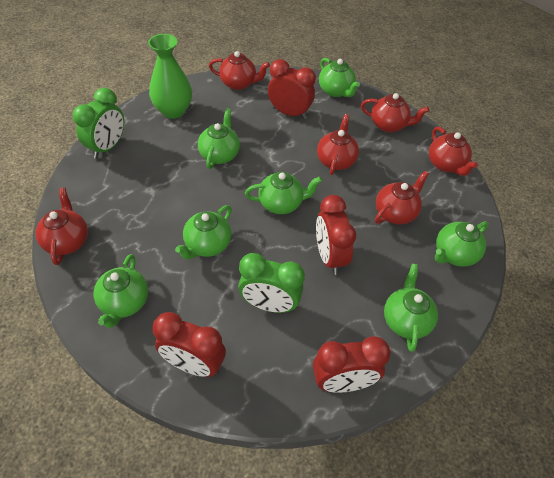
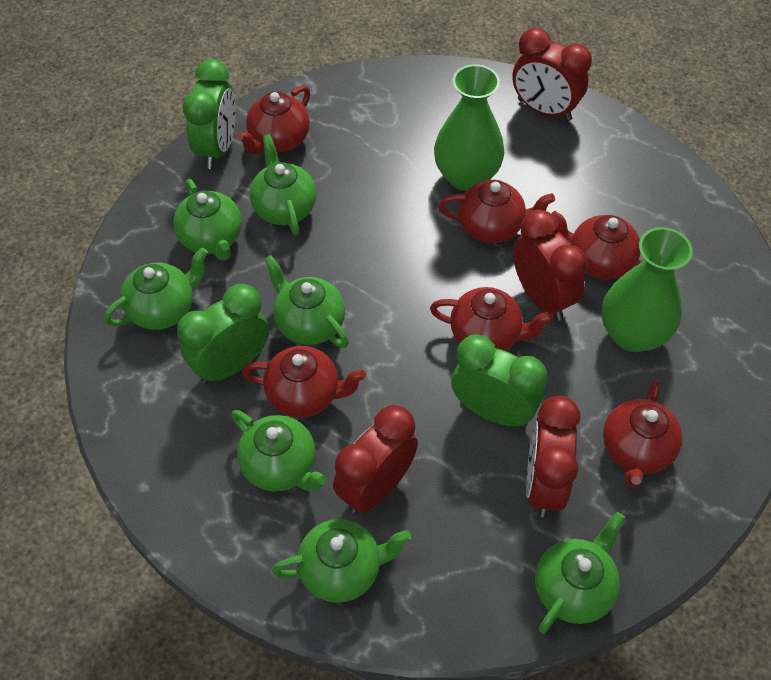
green clock: [73,88,124,159] [238,253,305,313] = 2 -> [177,284,269,384] [183,59,236,169] [451,334,547,427] = 3
green vase: [148,34,192,119] = 1 -> [434,64,504,191] [602,227,693,352] = 2

